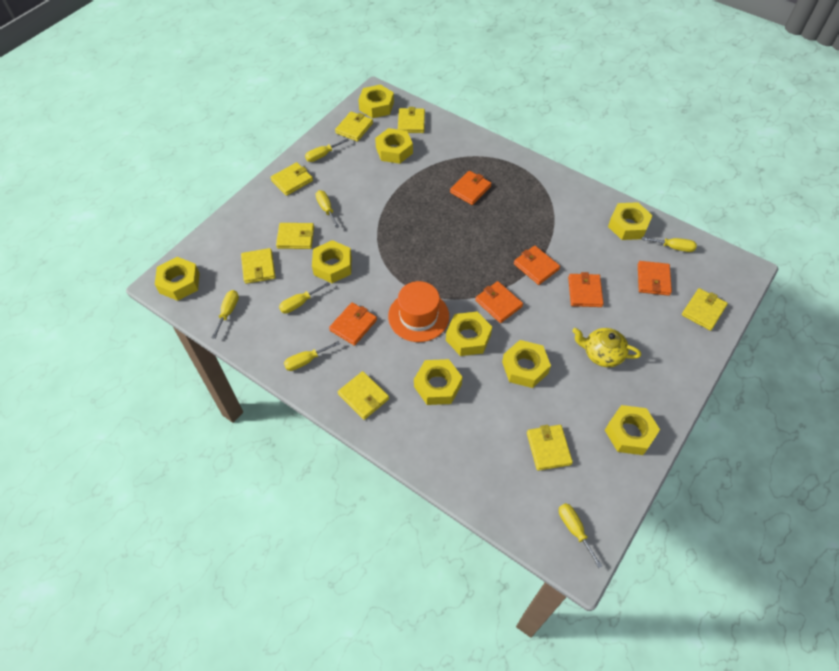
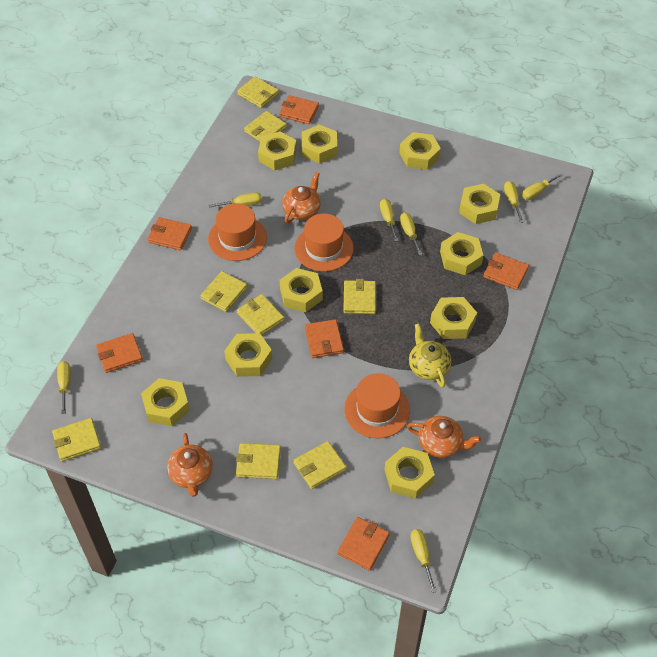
orange hat: [388,281,449,342] = 1 -> [208,203,267,261] [294,214,354,272] [344,373,410,438] = 3
orange teapot: none = 0 -> [167,433,213,497] [282,172,321,223] [407,416,481,458] = 3
yellow nut: [155,257,200,301] [312,240,352,283] [358,85,394,118] [375,128,413,164] [414,359,463,405] [446,312,492,356] [502,340,551,388] [605,405,660,455] [608,202,653,240] = 9 -> [141,378,190,426] [224,333,272,377] [258,131,297,170] [280,268,323,312] [302,124,337,164] [385,447,435,499] [399,132,441,170] [430,297,477,339] [440,232,483,275] [459,184,500,224] = 10

